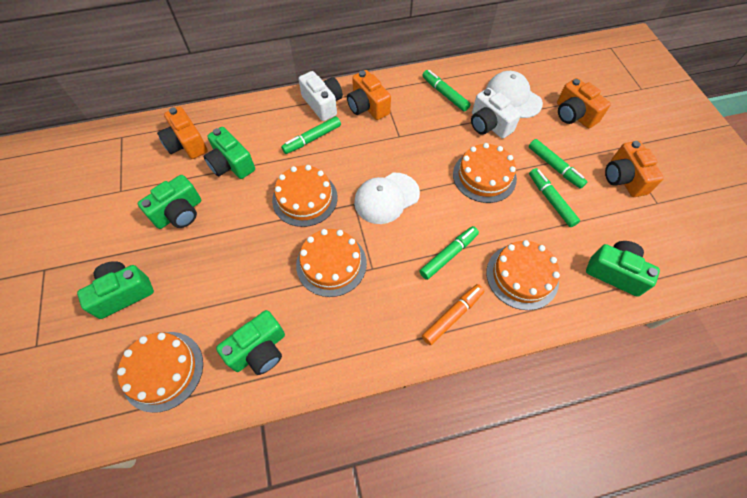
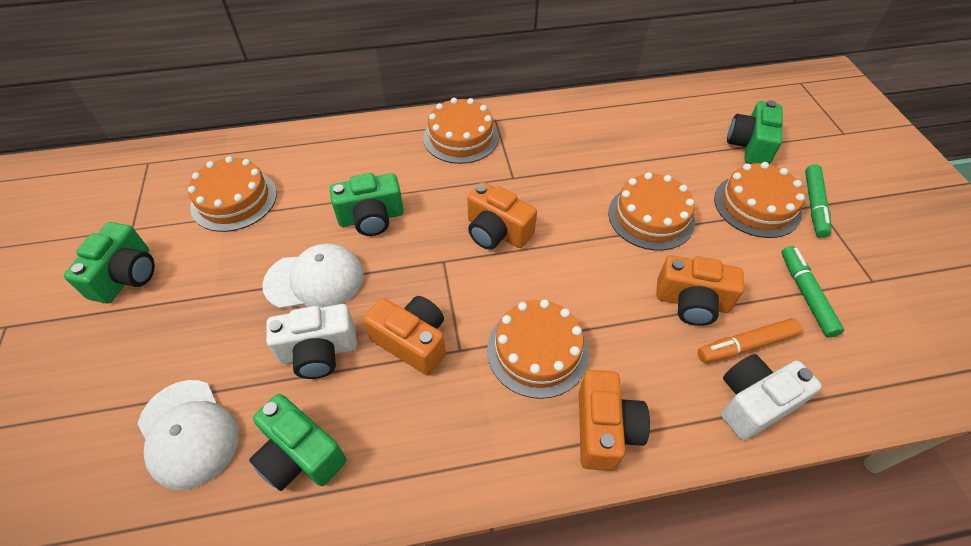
green camera: [77,261,154,319] [138,175,201,229] [204,127,255,179] [216,310,285,375] [586,241,660,297] = 5 -> [64,222,155,303] [249,394,346,491] [330,173,404,236] [727,100,783,165] = 4
green marker: [281,116,341,154] [419,226,479,280] [422,70,470,112] [529,139,587,189] [529,168,580,227] = 5 -> [782,246,844,338] [805,164,831,238] = 2

